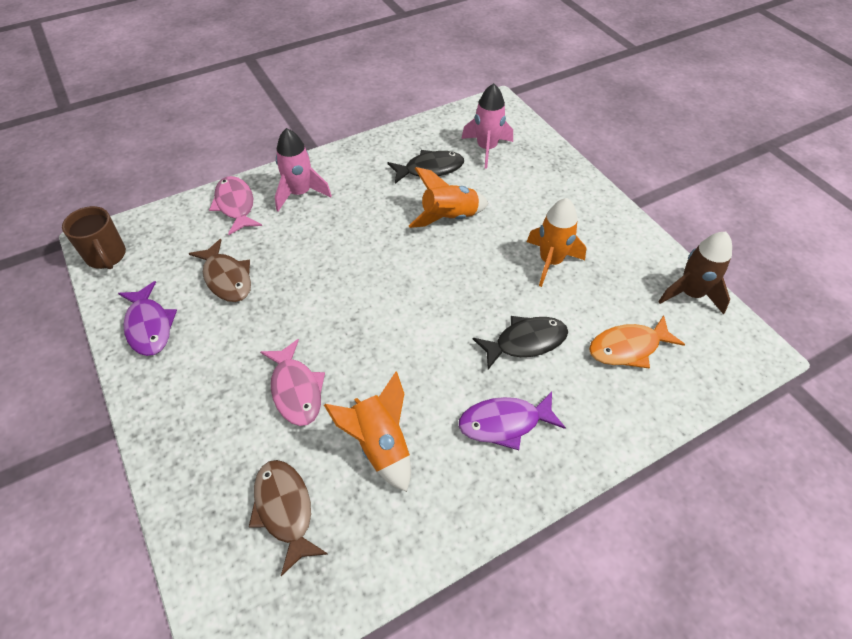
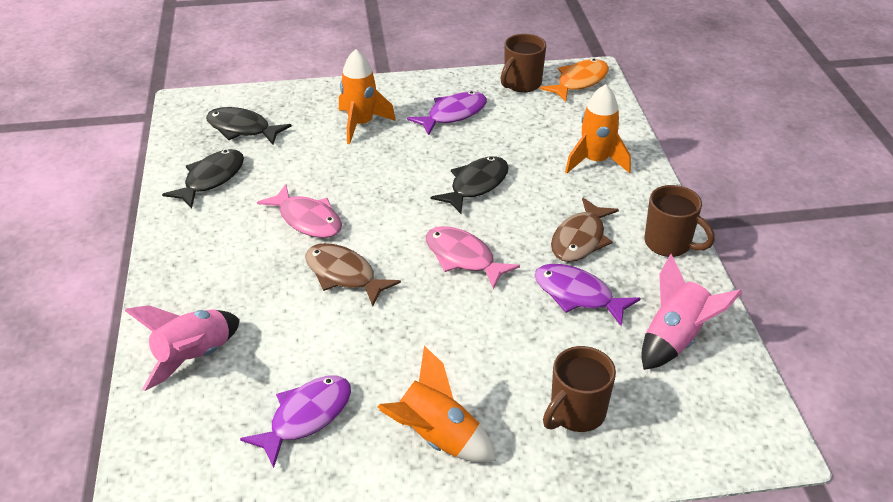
black fish: [387,150,464,184] [473,316,568,370] = 2 -> [162,149,244,209] [206,107,292,145] [431,156,509,214] = 3
brown mug: [62,206,126,269] = 1 -> [500,34,546,92] [543,346,616,432] [644,185,715,257] = 3
brown rocket: [658,232,732,315] = 1 -> none = 0
purple fish: [118,281,177,356] [459,392,566,450] = 2 -> [240,376,351,468] [407,91,487,135] [535,264,641,326] = 3

